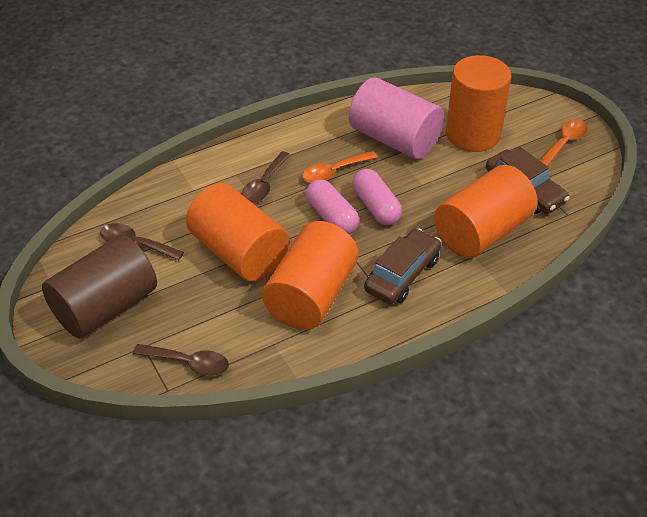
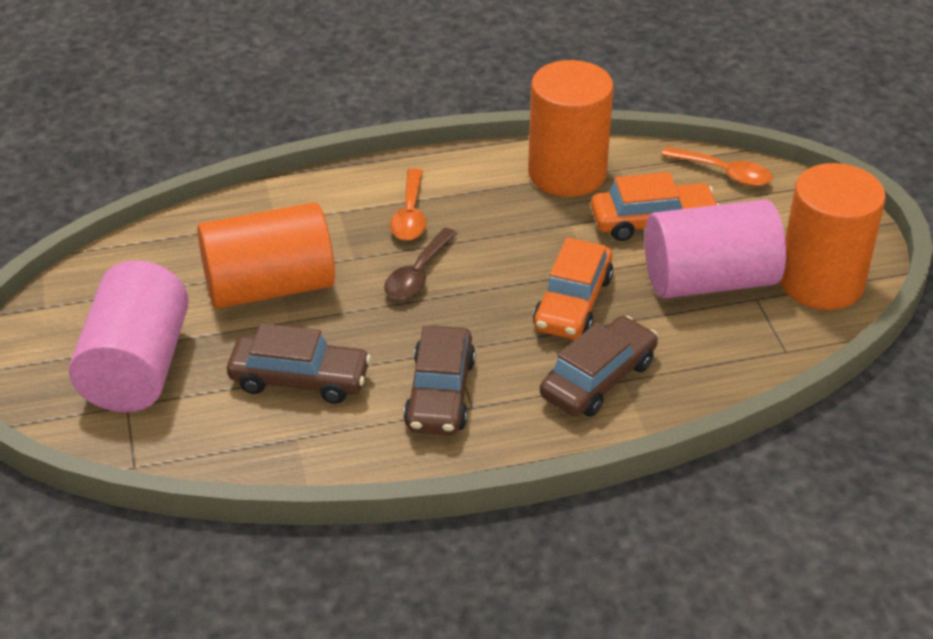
brown car: [364,228,441,304] [486,147,570,214] = 2 -> [227,323,371,404] [404,325,476,435] [540,316,658,417] = 3
brown cylinder: [42,235,157,339] = 1 -> none = 0
brown spoon: [100,223,184,261] [133,344,229,376] [242,151,291,203] = 3 -> [384,228,457,300] = 1
orange car: none = 0 -> [533,237,613,339] [591,172,719,241] = 2
orange cylinder: [186,183,289,281] [262,221,358,330] [434,165,538,258] [446,55,511,152] = 4 -> [197,202,335,309] [528,60,614,197] [780,163,886,310] = 3
pink capsule: [306,179,359,234] [352,169,402,225] = 2 -> none = 0
pink cylinder: [349,77,444,159] = 1 -> [69,260,189,412] [644,200,786,299] = 2

